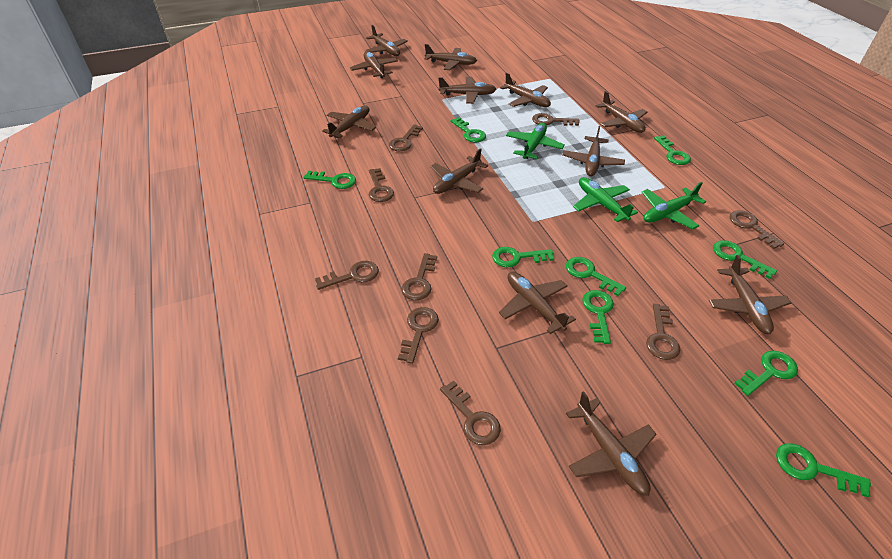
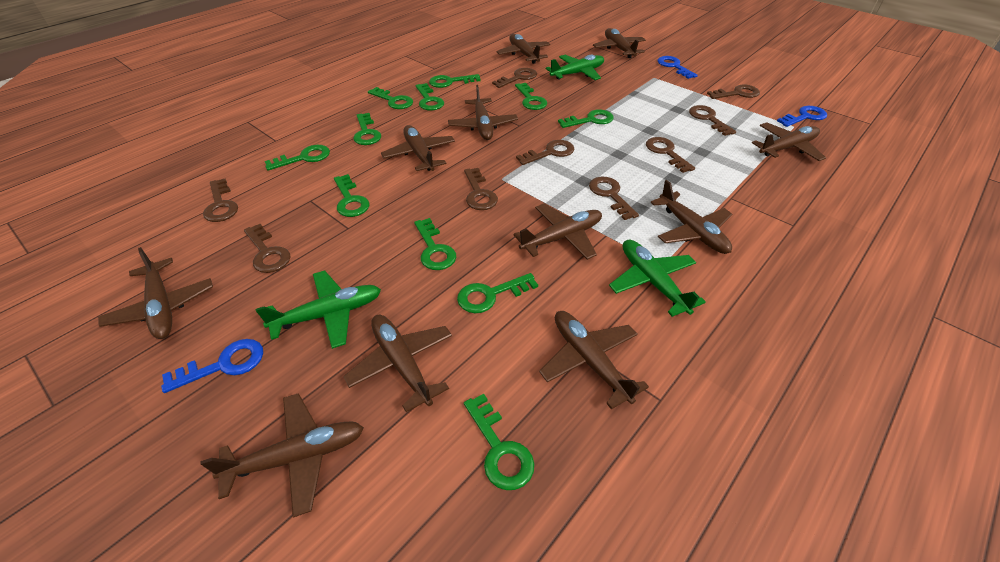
blue key: none = 0 -> [161,339,263,393] [658,56,698,79] [777,106,827,127] = 3
brown plane: [322,106,376,138] [350,51,398,78] [365,25,408,56] [425,44,477,70] [430,148,488,194] [438,77,497,104] [499,272,576,334] [500,73,551,107] [562,126,625,176] [566,391,656,496] [596,91,647,133] [709,255,791,334] = 12 -> [98,247,213,339] [200,393,364,518] [343,315,452,412] [381,125,455,171] [448,85,518,140] [496,34,550,64] [513,204,602,260] [539,311,649,409] [593,28,646,58] [651,180,732,254] [752,122,826,161] = 11
green key: [303,171,356,189] [450,117,486,143] [492,247,554,268] [566,257,626,296] [582,290,614,344] [654,136,691,165] [713,241,777,279] [734,351,798,396] [776,443,871,498] = 9 -> [265,145,330,171] [334,174,369,217] [353,113,382,145] [368,87,413,109] [414,218,456,270] [415,83,444,111] [429,74,481,88] [457,273,538,313] [464,394,534,490] [515,83,547,110] [558,109,614,128] = 11

